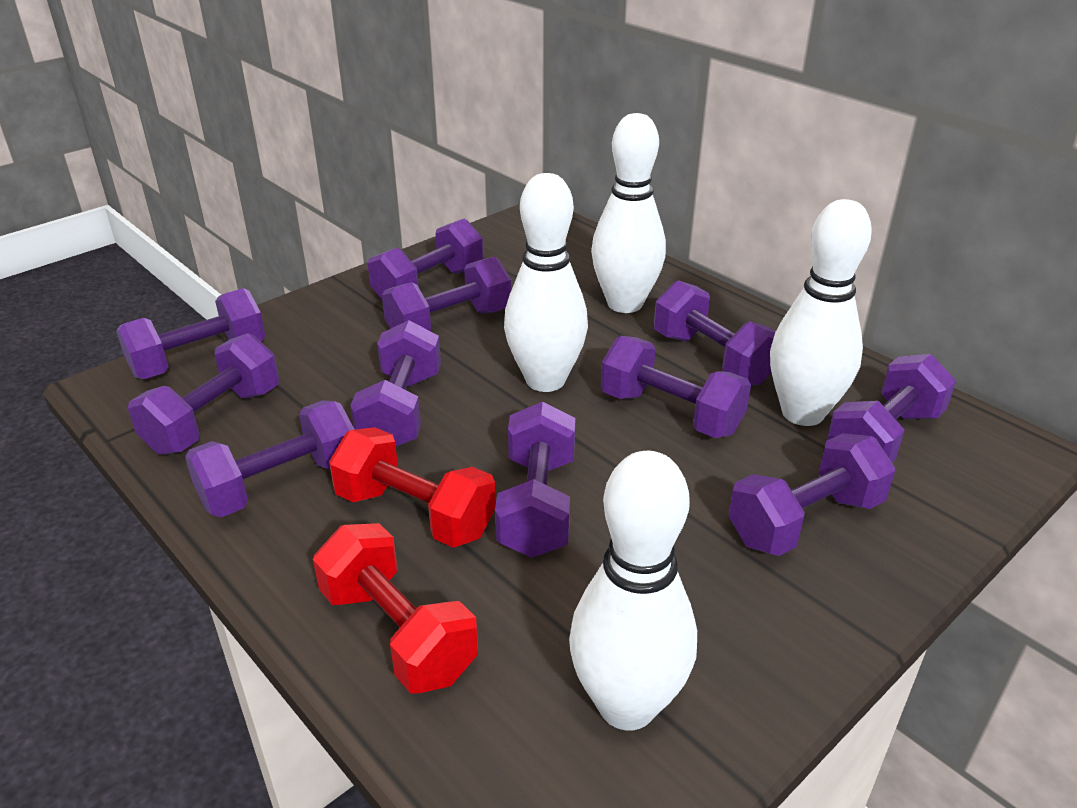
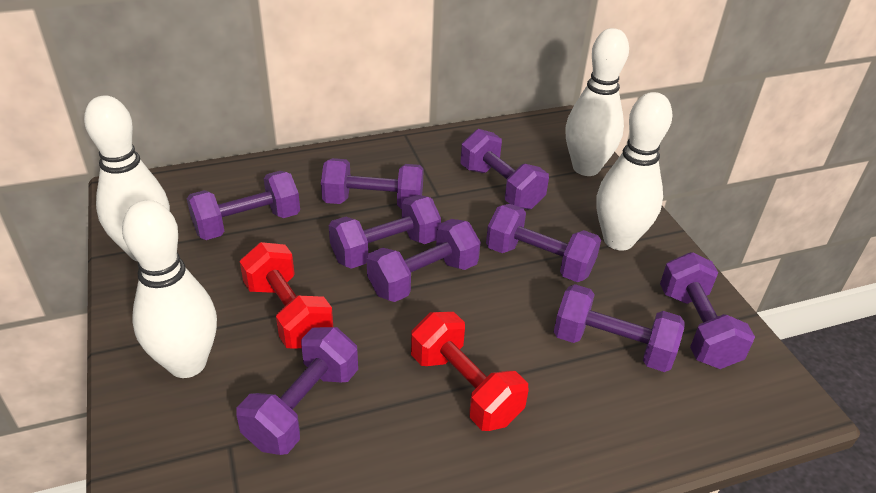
purple dumbbell: [116,288,265,379] [128,333,279,455] [185,400,355,517] [350,320,441,447] [368,219,484,299] [382,257,512,331] [495,402,575,558] [601,336,751,438] [654,280,776,386] [729,433,895,556] [827,354,956,463] = 11 -> [187,171,300,240] [236,327,358,455] [321,158,424,209] [329,195,441,269] [367,219,481,302] [461,129,549,210] [486,204,601,282] [554,284,684,372] [660,252,755,369] = 9

